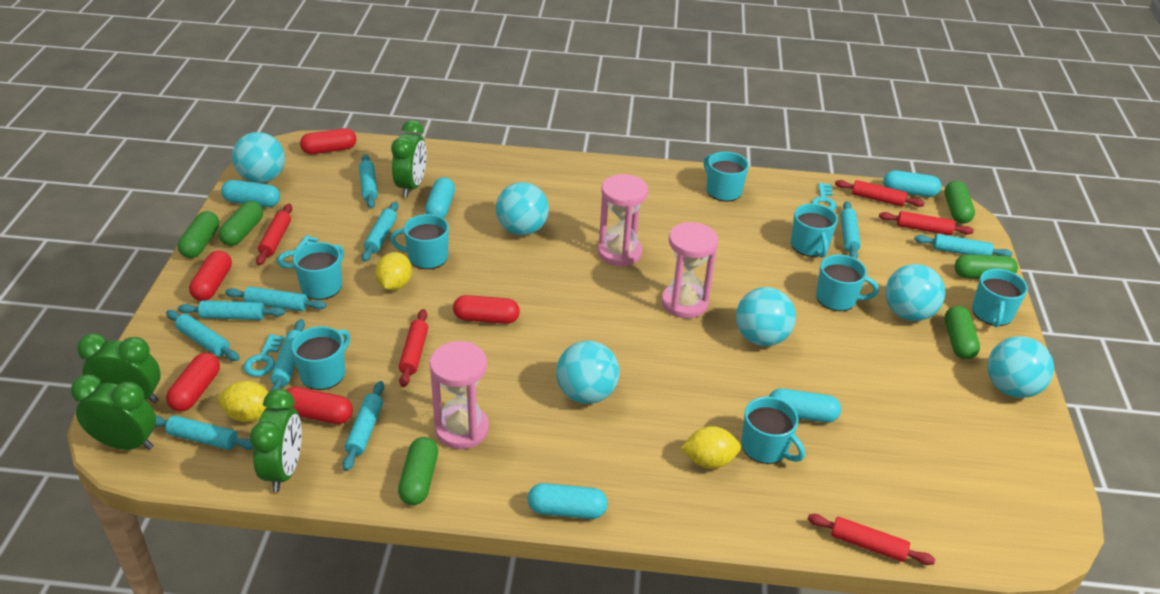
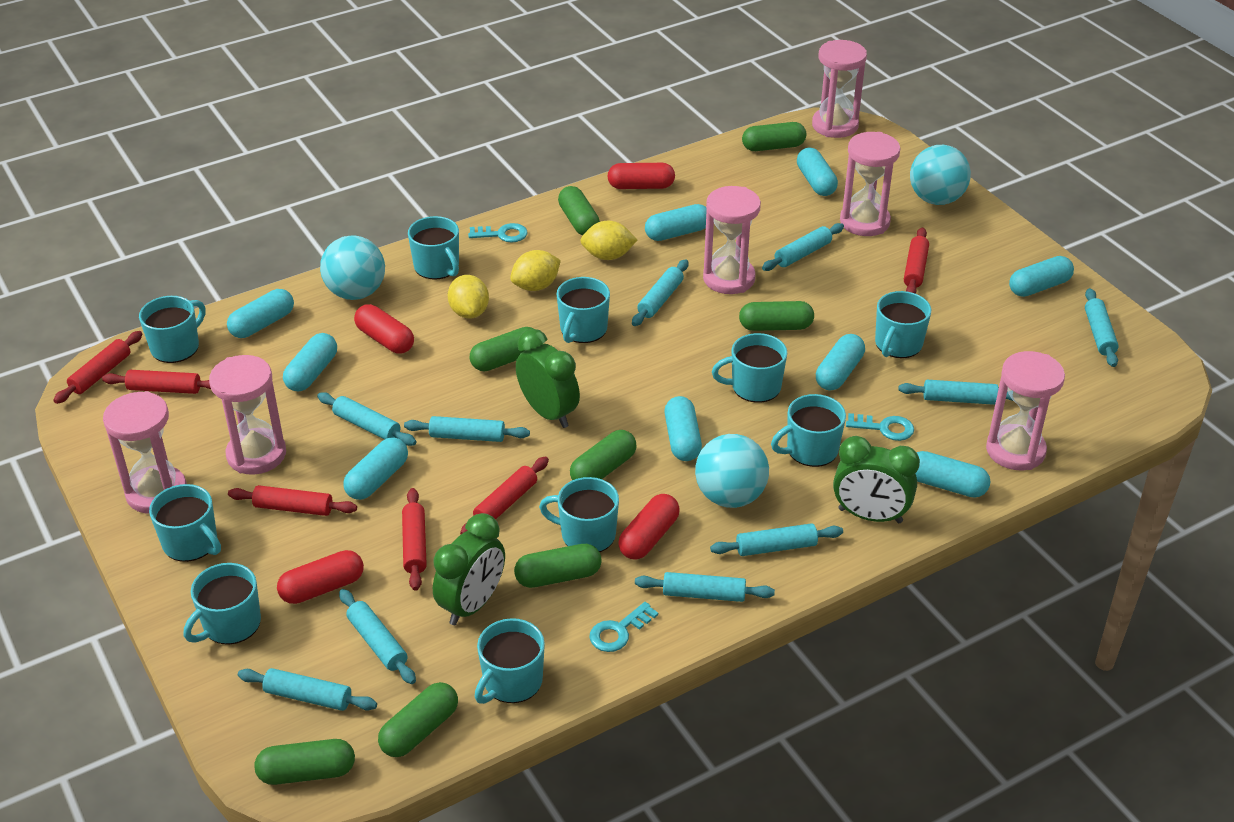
green capsule: [178,211,219,258] [218,201,263,246] [398,437,438,505] [944,181,975,224] [945,306,980,359] [954,255,1018,279] = 6 -> [254,739,355,785] [378,682,458,757] [470,327,534,372] [514,544,602,588] [558,186,600,235] [570,430,637,480] [739,301,814,331] [742,122,806,151] = 8
green clock: [71,374,156,450] [77,333,161,403] [250,389,302,492] [391,120,427,198] = 4 -> [433,513,505,625] [516,329,580,428] [833,436,920,523] = 3
pink hourglass: [429,341,489,449] [598,174,648,267] [662,222,718,318] = 3 -> [103,391,187,514] [209,355,286,475] [703,186,761,294] [812,40,867,138] [840,132,900,236] [986,351,1065,470] = 6
red capsule: [166,353,220,412] [189,250,232,301] [286,387,353,424] [300,128,356,154] [453,295,520,324] = 5 -> [277,550,364,604] [354,304,414,354] [607,163,675,189] [618,494,680,560] = 4
red rolling pin: [256,204,292,266] [399,309,428,387] [807,514,935,565] [835,180,925,207] [879,211,974,235] = 5 -> [53,331,142,404] [102,370,211,394] [228,485,357,516] [402,488,427,591] [460,457,549,534] [904,228,929,294] = 6
turquoise ball: [232,132,285,183] [496,182,549,235] [556,341,619,404] [736,287,796,346] [885,264,945,321] [987,336,1054,398] = 6 -> [320,235,385,300] [695,434,769,508] [910,145,971,205] = 3
turquoise capsule: [221,180,280,207] [425,177,455,218] [528,483,608,519] [769,389,841,423] [883,170,941,197] = 5 -> [227,289,294,338] [283,333,337,392] [343,437,408,500] [645,204,707,241] [664,396,702,461] [797,148,838,196] [816,334,865,390] [915,451,990,498] [1009,256,1074,297] = 9
turquoise mug: [291,326,350,390] [293,242,344,300] [390,214,449,269] [704,152,749,202] [742,397,805,464] [791,203,838,258] [816,255,879,311] [972,269,1028,327] = 8 -> [139,296,206,363] [149,484,221,562] [184,563,261,645] [408,216,459,279] [475,618,545,704] [539,477,619,552] [556,277,610,343] [712,333,787,403] [771,394,846,467] [875,291,931,358] = 10

